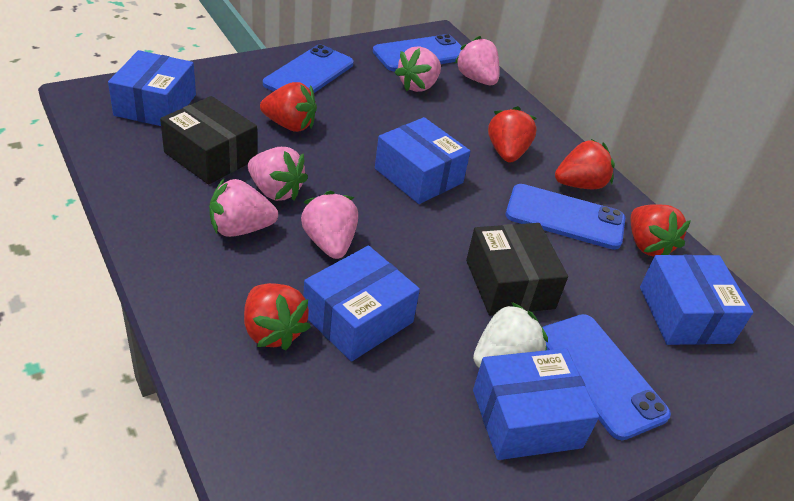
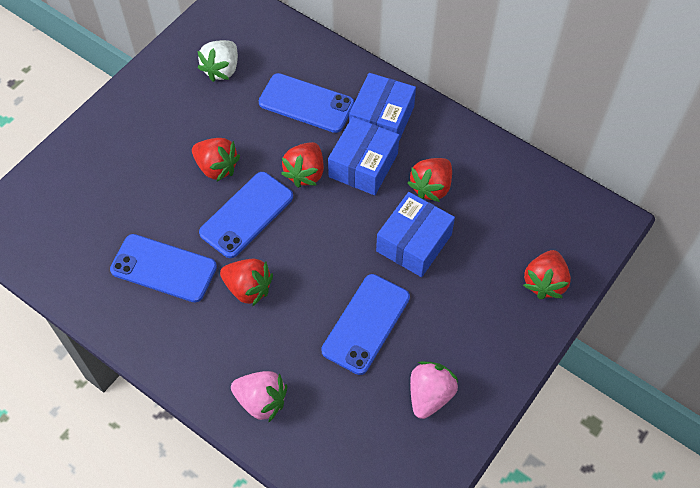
black box: [160,96,257,184] [466,223,568,316] = 2 -> none = 0
blue box: [108,50,196,126] [303,246,420,361] [375,117,470,204] [473,348,599,460] [640,255,753,345] = 5 -> [328,117,399,195] [349,73,416,141] [376,192,455,277] = 3
pink strawberry: [209,179,278,237] [248,147,308,201] [301,191,358,259] [394,46,441,92] [454,36,499,85] = 5 -> [231,371,287,422] [410,361,458,419] = 2

